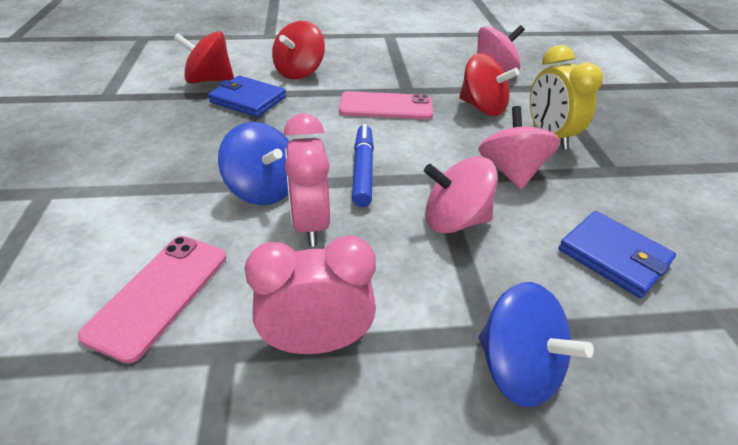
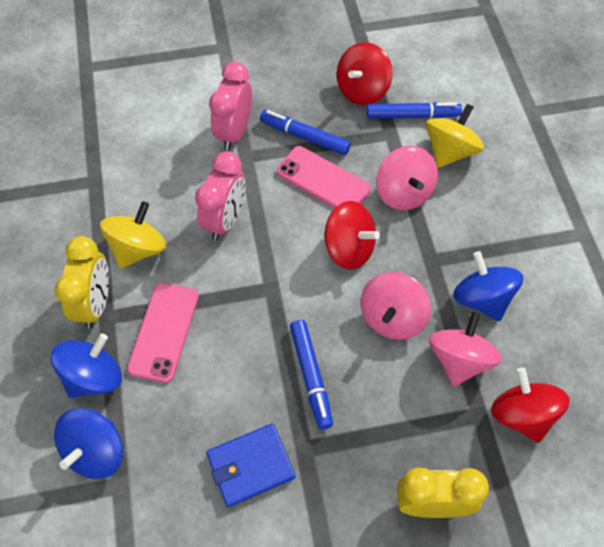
blue marker: [352,124,374,207] = 1 -> [260,110,351,155] [290,320,333,430] [367,102,462,119] = 3
blue spinning top: [218,122,289,205] [478,282,594,407] = 2 -> [51,334,122,398] [54,408,123,479] [453,251,523,321] = 3
blue wallet: [208,75,286,117] [558,211,676,298] = 2 -> [206,423,295,507] = 1
yellow clock: [530,45,603,150] = 1 -> [55,236,109,329] [397,468,489,518] = 2
yellow spinning top: none = 0 -> [100,201,166,269] [426,104,484,168] = 2

